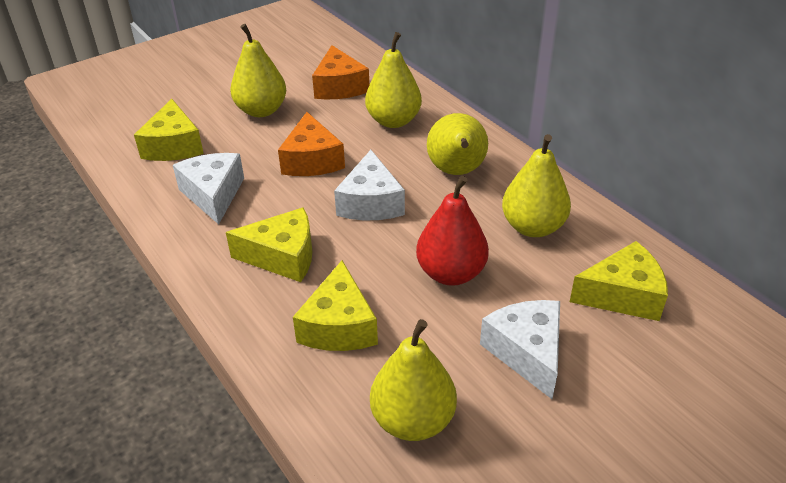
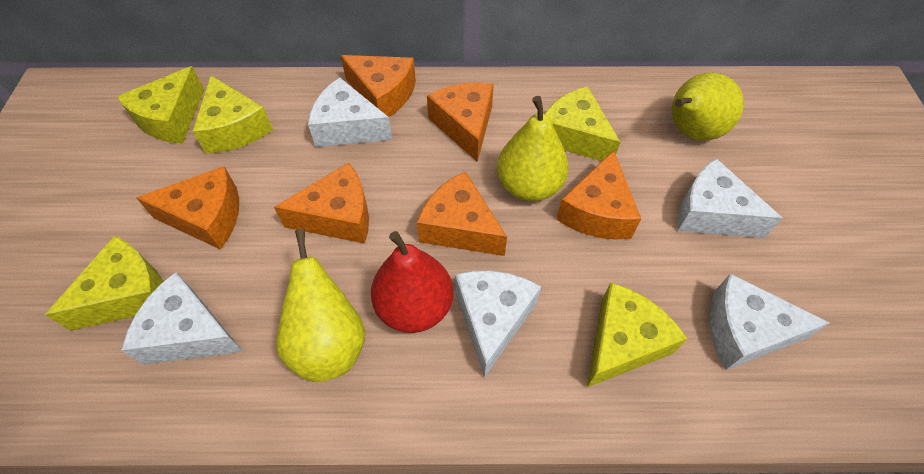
orange cheese: [278,112,345,176] [312,45,369,99] = 2 -> [137,166,239,250] [274,162,369,244] [340,55,416,117] [417,172,507,256] [427,82,494,162] [556,150,641,239] = 6
white cheese: [173,153,244,224] [334,150,405,220] [480,300,560,399] = 3 -> [121,272,243,365] [308,78,392,147] [455,271,541,378] [678,158,782,238] [709,273,829,370] = 5
yellow cheese: [134,99,204,161] [226,207,312,282] [293,260,378,351] [570,241,668,321] = 4 -> [45,236,164,331] [117,66,204,144] [192,75,273,154] [545,86,620,161] [587,283,688,387] = 5
yellow pear: [230,24,286,117] [365,32,422,128] [370,319,457,441] [427,113,488,175] [502,134,571,237] = 5 -> [276,229,365,382] [497,96,569,201] [672,72,744,140] = 3

